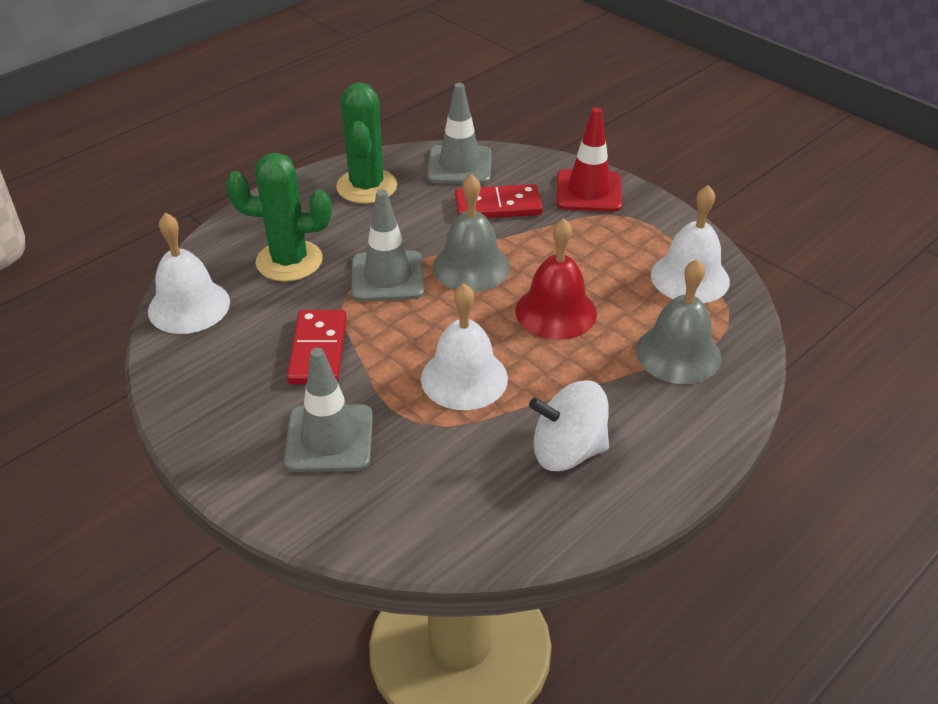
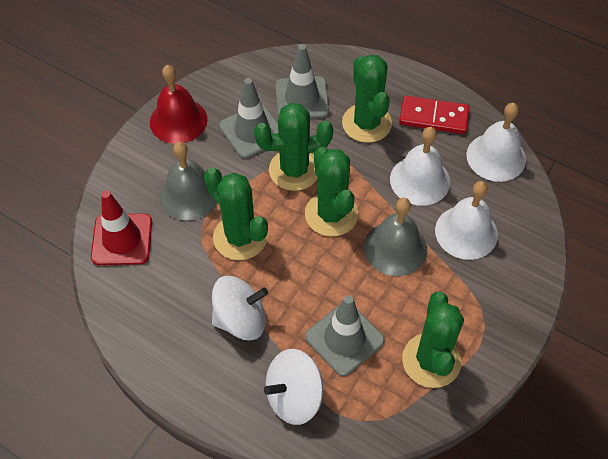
green cactus: [226,153,332,282] [336,82,397,204] = 2 -> [204,167,268,260] [254,103,333,191] [305,147,358,237] [342,54,392,143] [402,292,464,388] = 5
red domino: [287,310,347,384] [455,184,543,218] = 2 -> [399,96,470,134] = 1
white spinning top: [529,380,609,471] = 1 -> [212,276,268,340] [264,349,324,425] = 2

